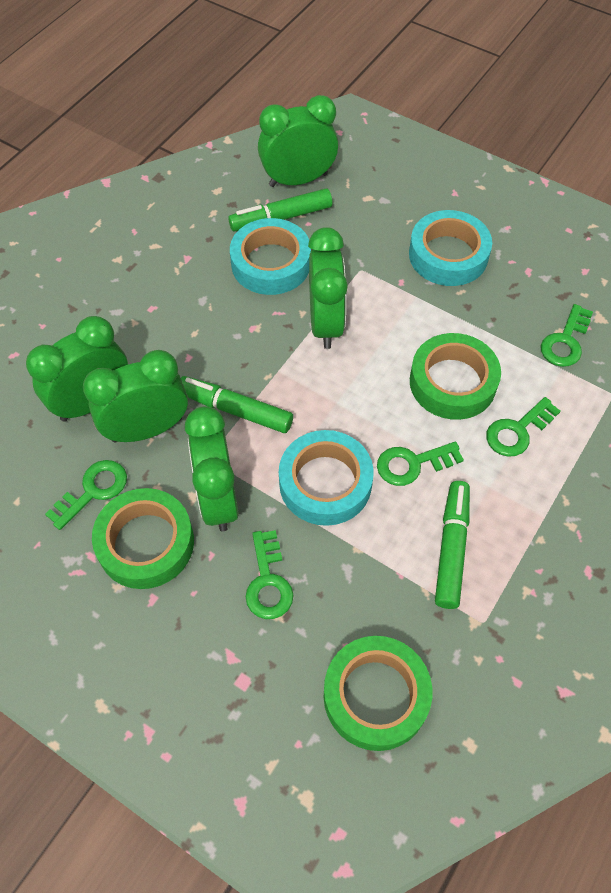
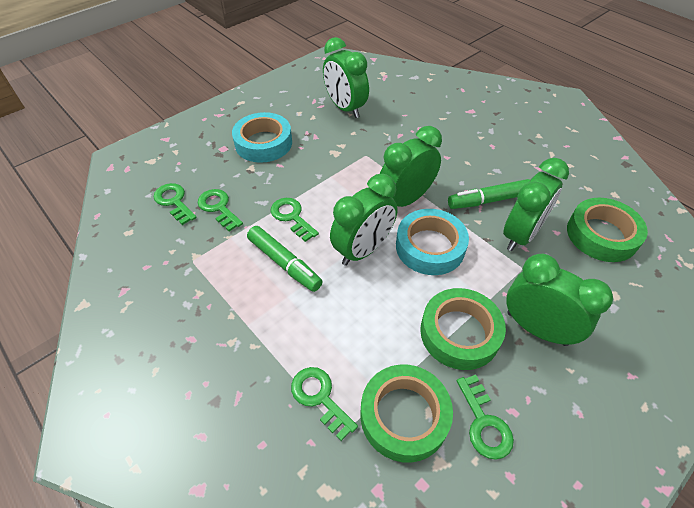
green marker: [181,376,293,433] [228,188,332,232] [435,481,470,609] = 3 -> [247,226,323,292] [448,179,530,209] = 2
turquoise tape: [230,218,311,295] [279,430,374,526] [409,210,492,286] = 3 -> [232,112,292,163] [396,209,469,275] = 2

